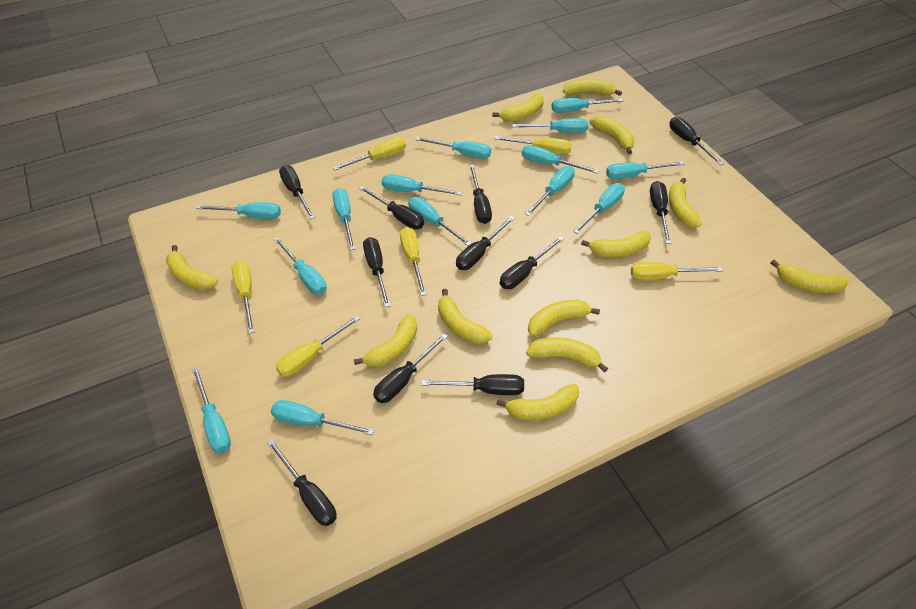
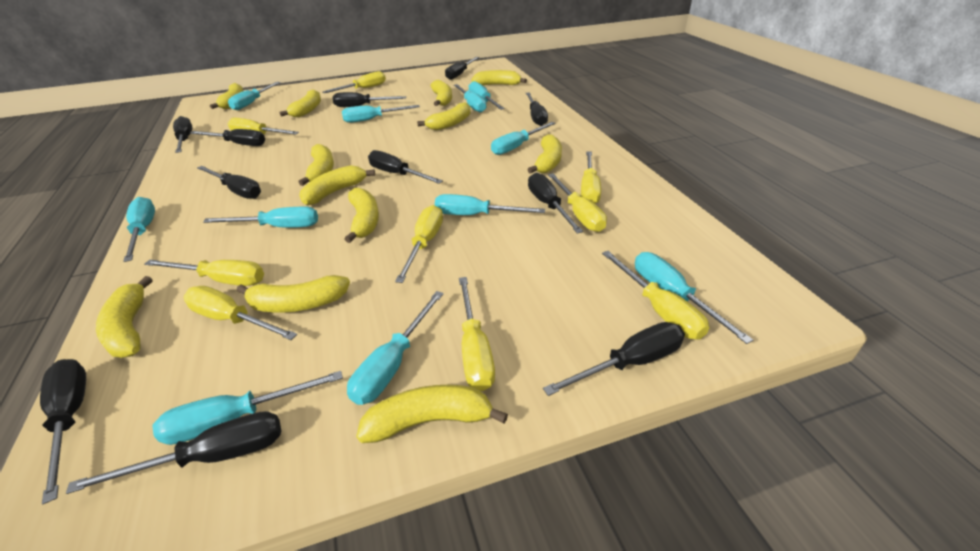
turquoise screwdriver: [192,367,231,453] [196,202,281,219] [271,400,374,435] [274,237,327,295] [333,188,355,250] [382,174,462,195] [408,197,472,246] [416,137,491,159] [512,118,588,133] [522,145,599,173] [525,166,575,216] [551,98,624,113] [573,183,625,234] [606,161,684,179] = 14 -> [123,197,155,262] [152,371,343,445] [203,207,318,228] [228,82,281,110] [342,105,420,123] [347,291,444,405] [435,194,545,215] [454,84,487,113] [469,81,505,110] [491,122,555,155] [635,252,753,344] = 11
yellow screwdriver: [232,260,255,334] [276,315,360,377] [333,138,406,170] [400,227,427,296] [494,136,572,154] [631,262,723,280] = 6 -> [145,260,264,286] [184,286,297,340] [228,118,299,134] [323,71,386,93] [395,205,443,283] [459,277,495,391] [548,173,607,232] [581,151,601,203] [602,251,709,340] = 9

